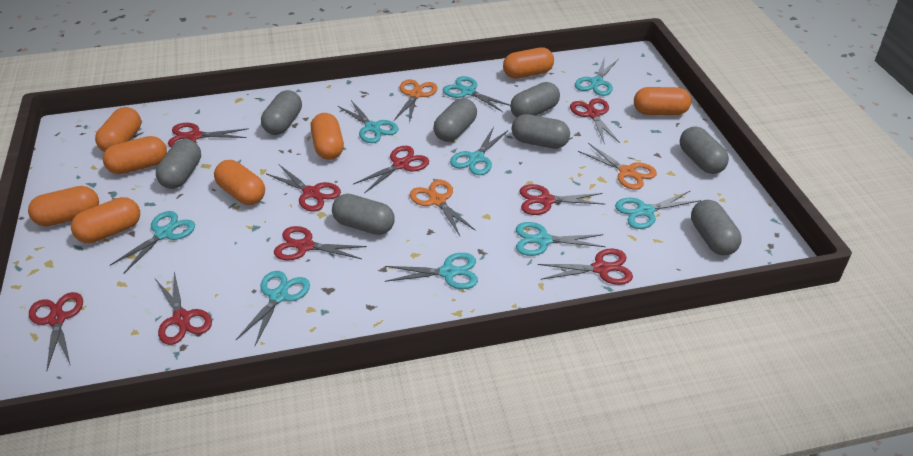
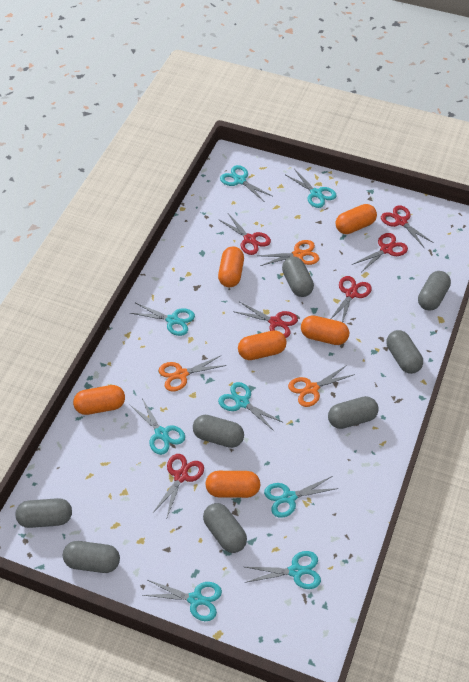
orange capsule: [28,186,99,226] [71,197,140,243] [95,107,141,152] [103,136,167,174] [214,160,265,205] [311,113,344,160] [503,47,554,79] [634,87,691,115] = 8 -> [73,385,125,415] [205,471,260,498] [218,247,244,287] [238,330,287,360] [301,315,349,345] [335,204,377,234] = 6
red scissors: [29,292,83,370] [155,272,212,345] [168,123,249,147] [267,165,341,211] [274,226,367,260] [353,146,429,193] [519,184,606,215] [537,249,633,285] [570,98,620,145] = 9 -> [152,454,204,520] [218,213,271,255] [233,302,298,338] [331,276,372,322] [352,233,408,272] [381,205,434,247] = 6
turquoise scissors: [110,211,195,274] [236,271,310,346] [338,100,399,143] [385,253,478,289] [443,76,510,112] [450,127,508,175] [516,222,606,256] [575,57,619,96] [615,190,701,229] = 9 -> [130,303,195,336] [130,398,185,455] [143,580,222,621] [218,382,284,432] [220,165,272,201] [245,551,321,589] [264,476,338,518] [286,169,336,208] = 8

